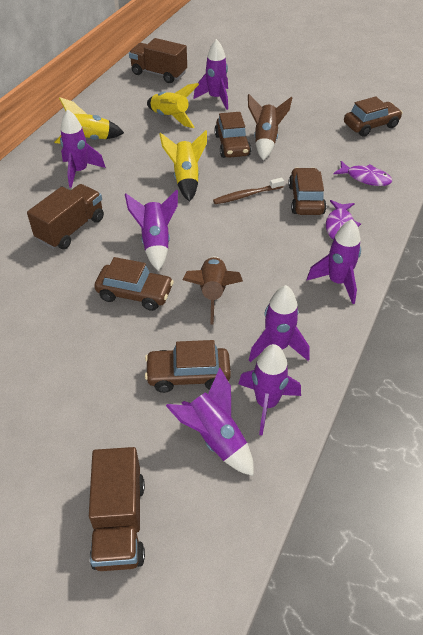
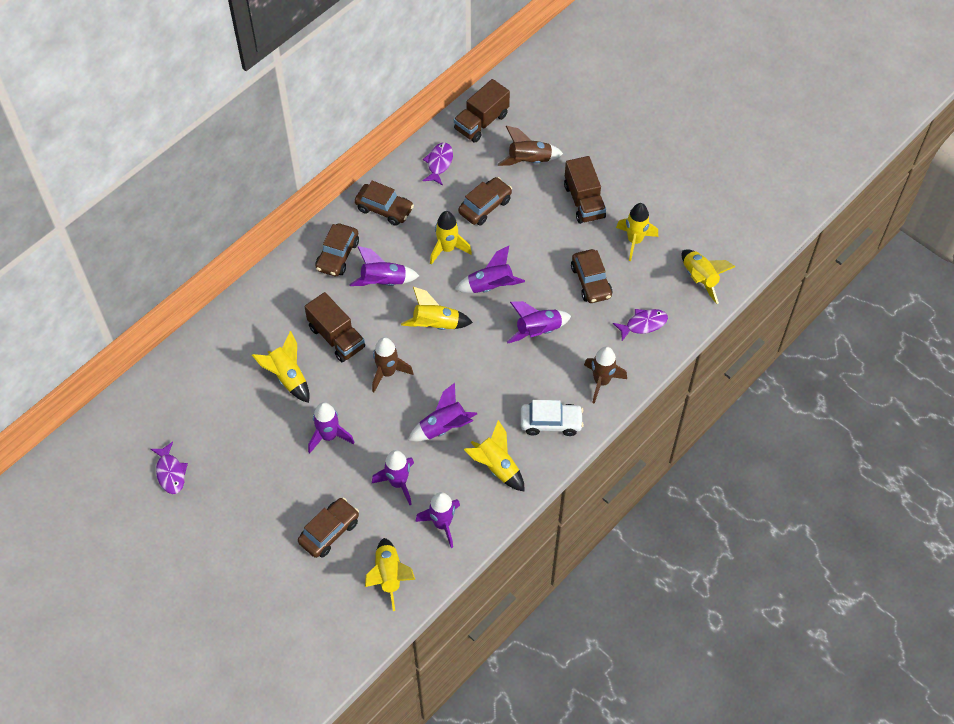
brown rocket: [182,256,243,324] [248,94,292,160] = 2 -> [372,337,414,392] [498,126,563,166] [584,346,627,404] = 3
brown toothbrush: [213,177,284,204] = 1 -> none = 0
purple fish: [326,200,361,240] [333,161,392,186] = 2 -> [150,442,188,494] [422,143,453,185] [613,309,668,341] = 3
white car: none = 0 -> [521,400,584,436] = 1
yellow rocket: [54,97,124,143] [147,83,199,128] [159,130,207,202] = 3 -> [252,331,310,403] [365,538,415,611] [401,287,473,330] [430,211,472,265] [464,420,525,492] [616,203,658,261] [682,249,735,304] = 7

